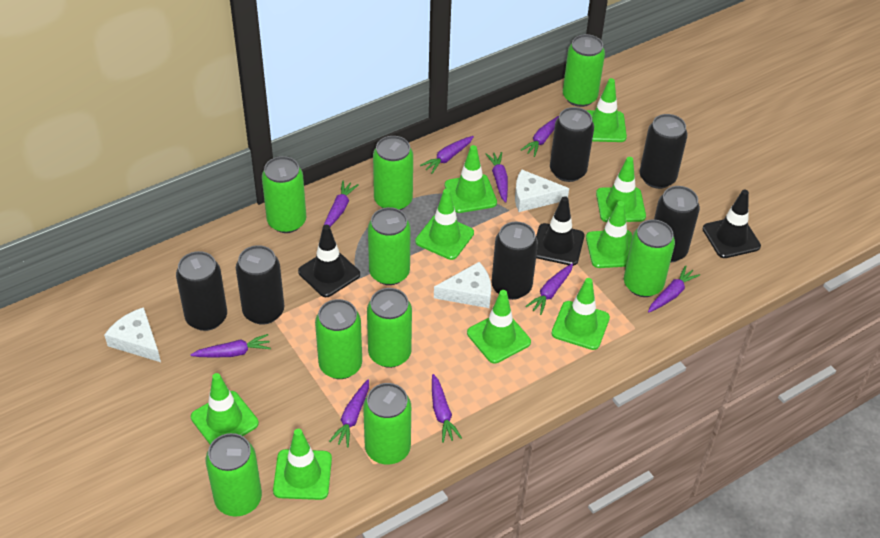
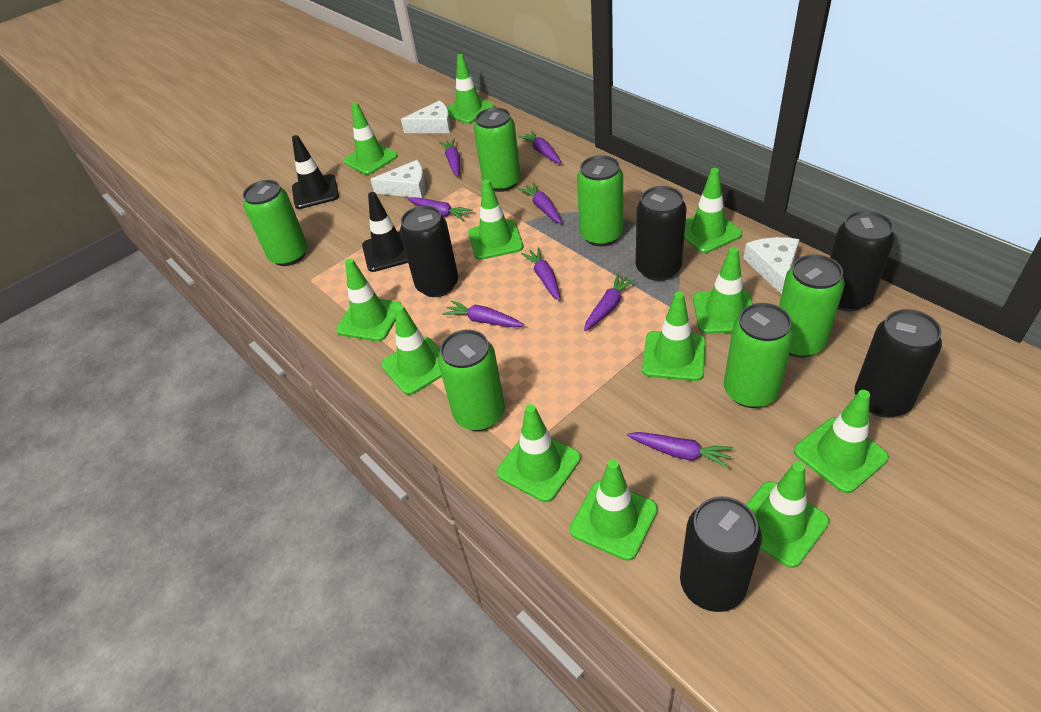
black can: [176,251,227,331] [236,245,284,325] [491,222,538,300] [550,107,594,182] [639,114,688,189] [654,186,700,262] = 6 -> [400,206,458,297] [636,186,686,281] [680,496,762,612] [830,210,895,312] [854,309,942,418] = 5
black traffic cone: [298,225,360,297] [536,196,584,266] [703,190,761,258] = 3 -> [292,135,339,209] [362,192,408,272] = 2
green can: [206,433,262,517] [262,156,306,233] [315,299,362,379] [363,383,411,465] [367,288,412,368] [368,207,411,285] [373,136,413,210] [563,34,605,107] [624,220,675,297] = 9 -> [243,180,308,266] [438,330,505,431] [474,107,521,192] [577,155,623,246] [724,303,794,408] [779,254,845,358] = 6
green traffic cone: [191,373,259,445] [273,429,332,500] [415,189,474,260] [445,145,497,213] [467,290,531,363] [551,278,610,350] [586,78,627,142] [586,201,632,268] [596,157,646,222] = 9 -> [336,259,402,341] [343,102,398,175] [381,304,442,395] [447,54,495,124] [468,179,523,260] [497,404,581,502] [570,459,658,561] [642,292,706,381] [684,168,742,253] [693,247,753,334] [746,462,829,568] [794,390,889,493] = 12
purple carrot: [190,334,271,358] [324,181,359,227] [329,380,369,447] [420,136,474,174] [432,374,462,443] [486,152,508,203] [521,116,559,157] [525,264,573,315] [648,265,700,312] = 9 -> [408,197,472,221] [439,138,460,177] [443,300,525,328] [518,130,561,164] [519,182,562,224] [521,247,561,301] [584,273,636,331] [627,432,733,469] = 8

